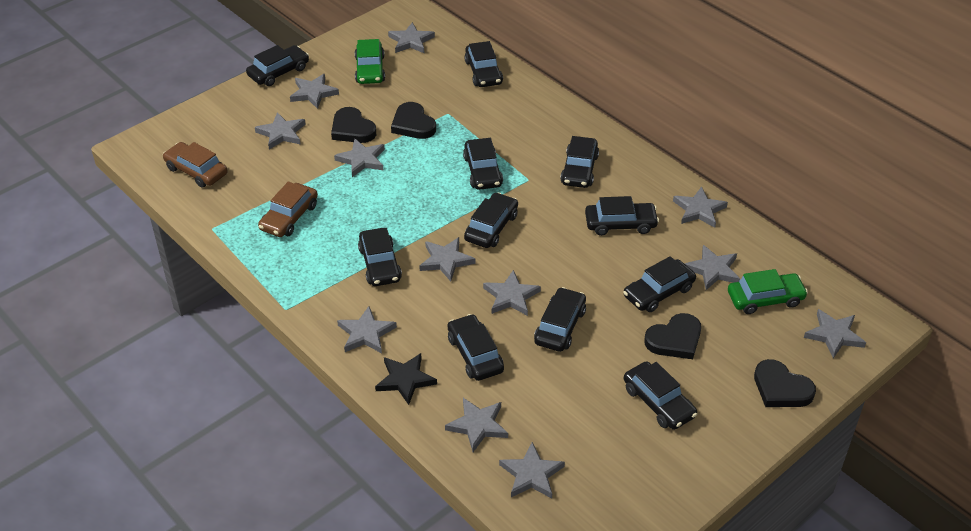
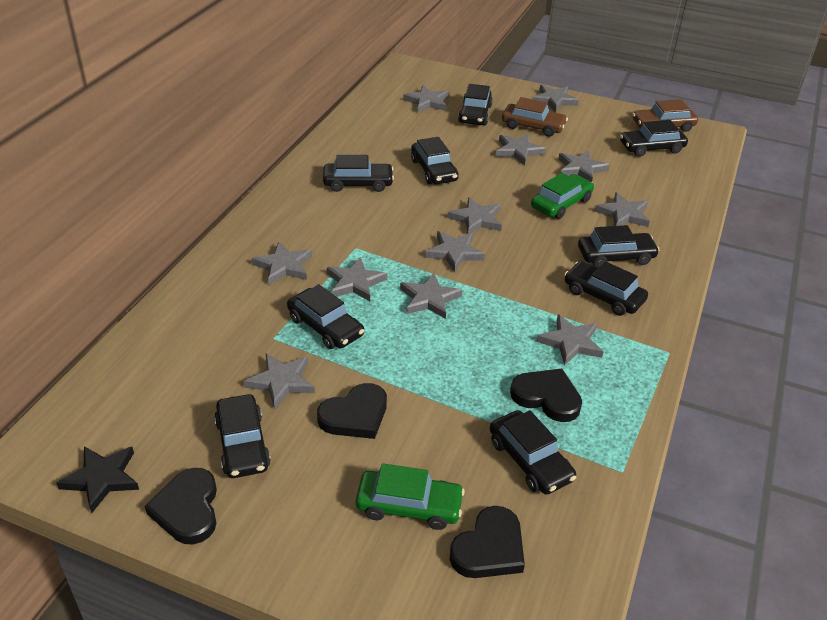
black car: [246,45,309,86] [358,228,402,286] [448,314,504,381] [463,138,503,190] [464,41,503,87] [464,193,518,248] [534,287,586,352] [560,136,599,188] [585,196,659,236] [623,256,696,312] [624,361,697,430] = 11 -> [214,394,271,478] [287,284,364,349] [323,155,394,192] [411,137,459,184] [458,84,493,125] [490,410,576,495] [564,261,648,316] [578,225,660,268] [620,120,688,157] = 9

